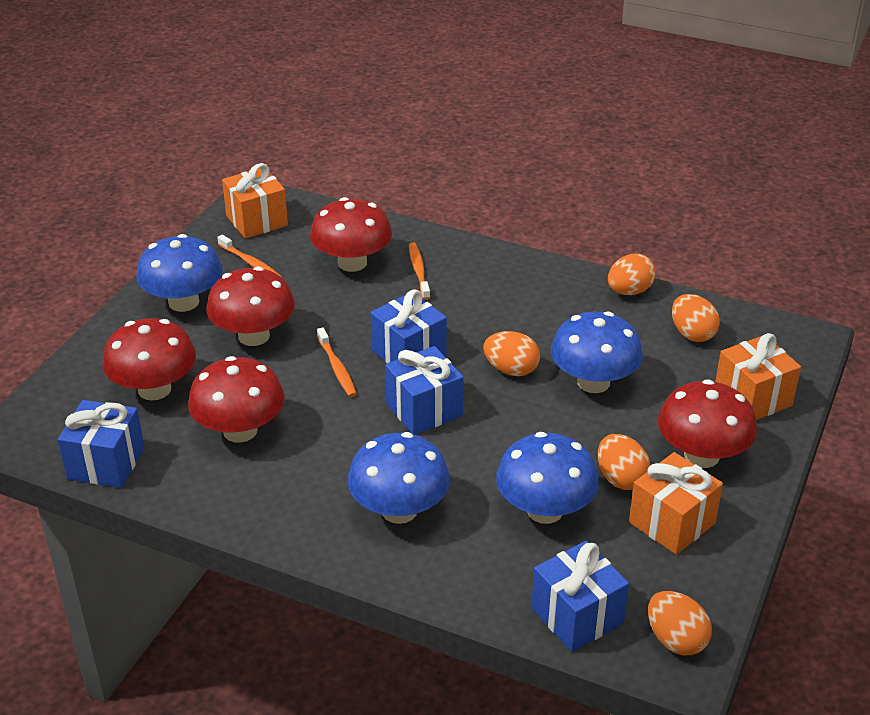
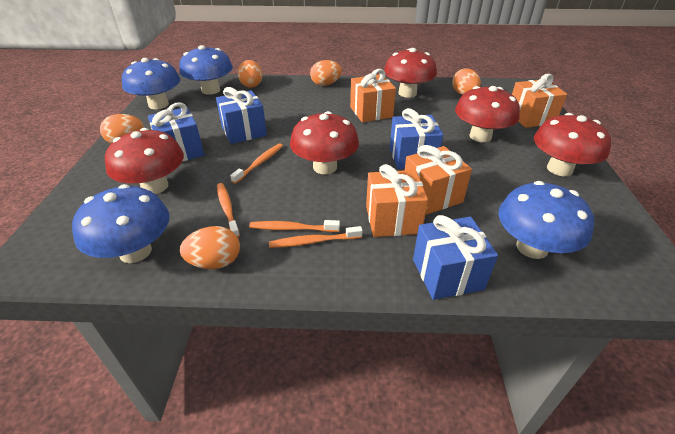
orange gift: [222,163,288,239] [629,452,723,555] [715,333,801,420] = 3 -> [350,69,396,123] [366,164,428,237] [405,145,472,215] [512,74,567,128] = 4
orange toothbrush: [217,235,283,278] [317,327,357,397] [409,242,430,300] = 3 -> [217,183,240,238] [230,144,283,184] [249,220,340,232] [269,226,363,248] = 4

